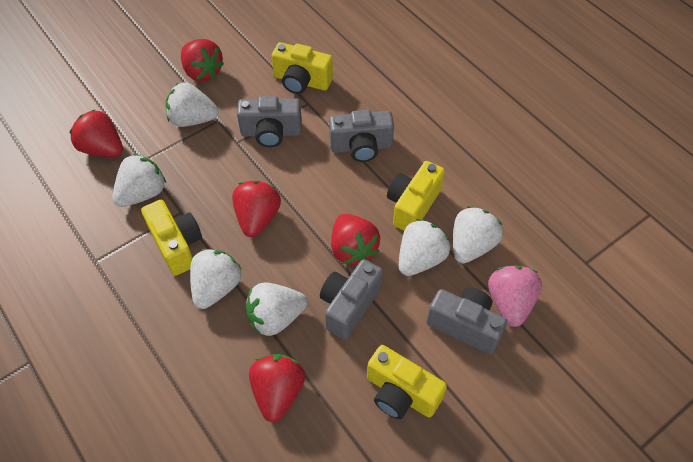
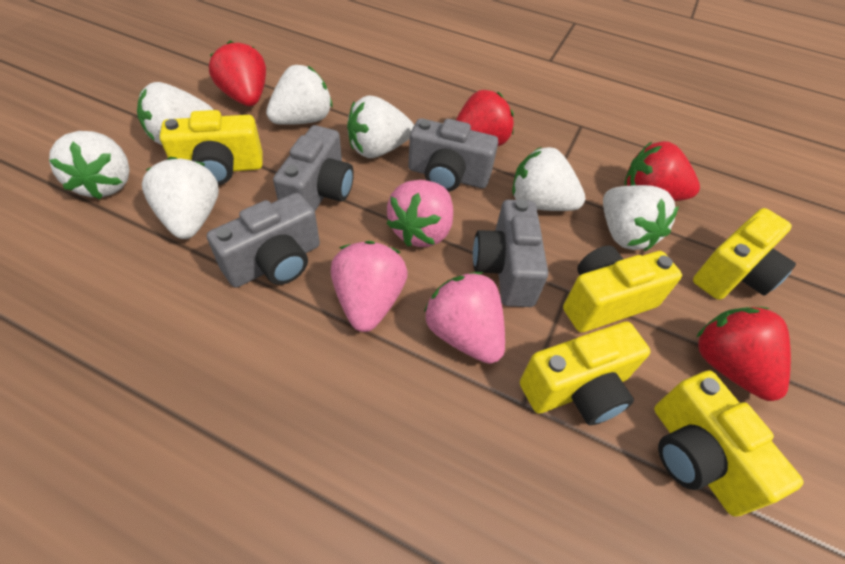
pink strawberry: [488,265,542,327] = 1 -> [331,241,408,332] [386,180,453,247] [424,272,505,364] = 3
red strawberry: [70,110,123,157] [181,39,224,82] [232,181,281,237] [249,354,305,422] [331,214,380,265] = 5 -> [209,41,266,106] [456,90,514,146] [625,141,700,201] [696,307,791,401] = 4
white strawberry: [112,154,166,207] [166,82,219,127] [190,249,241,309] [246,282,307,336] [399,219,450,276] [453,206,503,263] = 6 -> [49,131,130,199] [137,82,213,145] [142,157,219,239] [266,65,332,125] [347,95,414,158] [512,147,586,211] [603,185,679,251] = 7
yellow camera: [141,200,202,276] [272,42,333,94] [367,345,447,419] [387,161,445,231] = 4 -> [160,110,262,185] [520,321,650,425] [563,245,682,333] [654,370,803,516] [693,208,796,300] = 5

